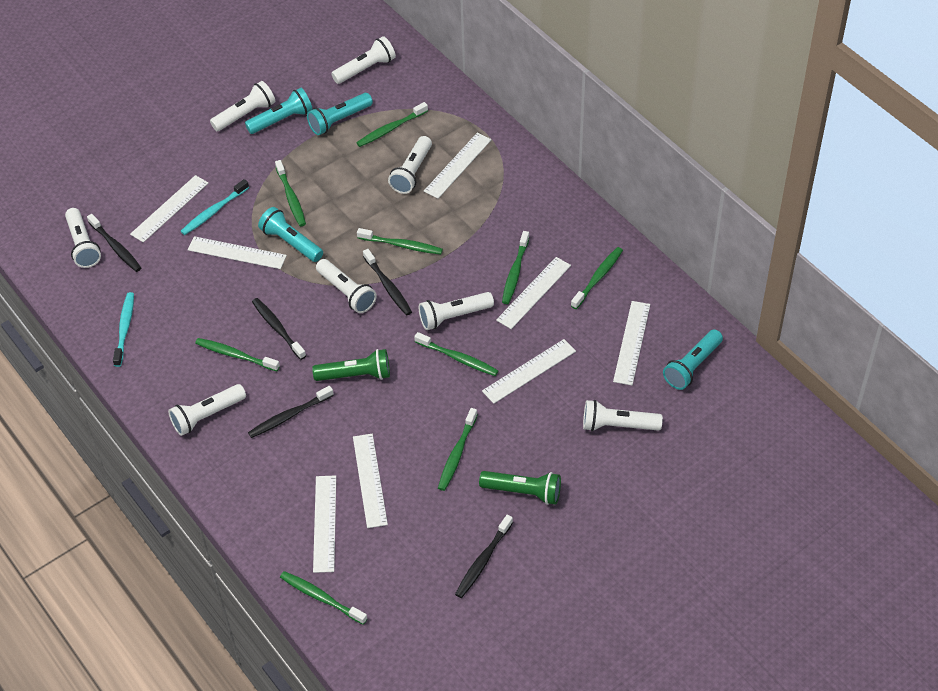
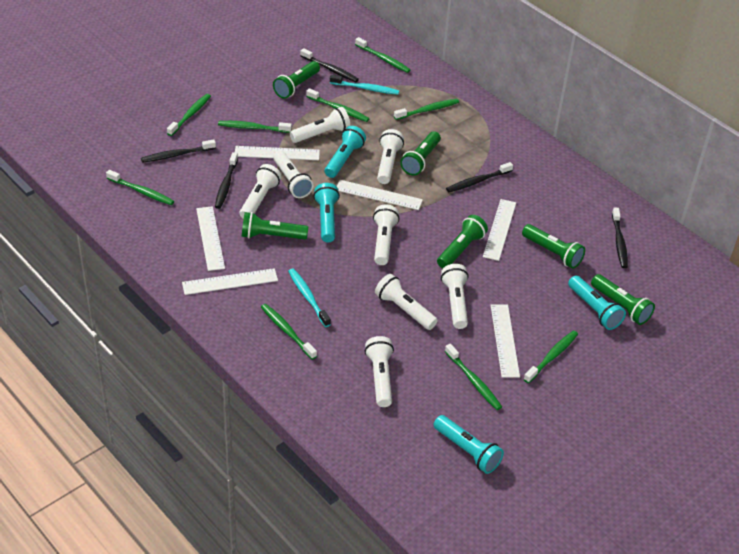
green flashlight: [312,349,390,381] [479,471,561,505] = 2 -> [242,212,308,239] [273,61,320,99] [400,131,441,176] [437,215,488,268] [522,224,585,269] [591,274,655,325] = 6
white ruler: [130,175,209,243] [188,236,287,269] [313,475,336,573] [353,434,388,528] [424,133,492,199] [482,339,576,404] [496,257,571,329] [613,301,650,385] = 8 -> [182,268,278,295] [196,206,225,271] [235,146,320,160] [337,180,423,210] [483,199,516,261] [491,304,520,378] = 6

